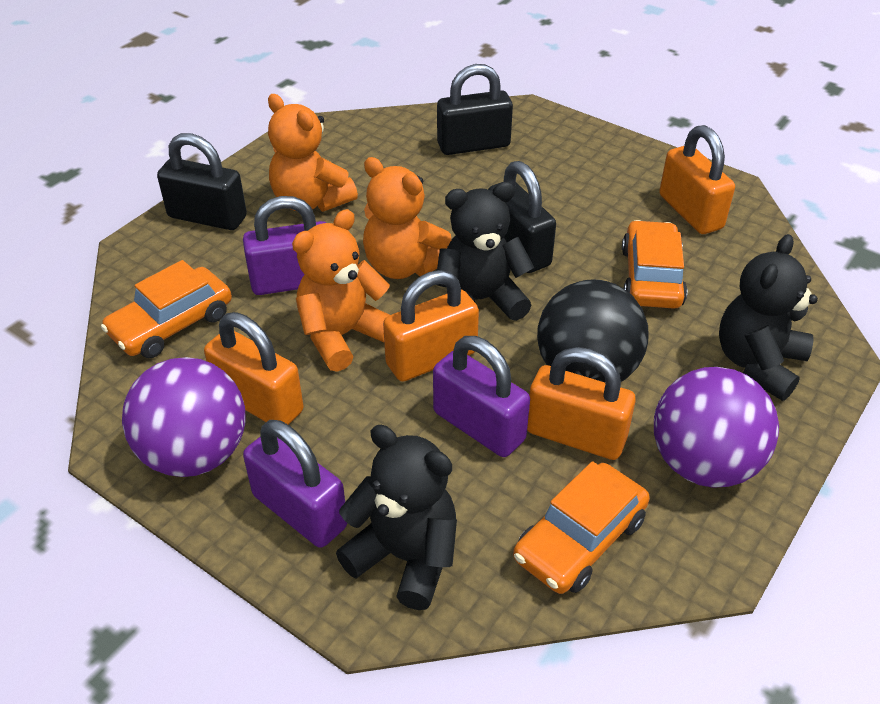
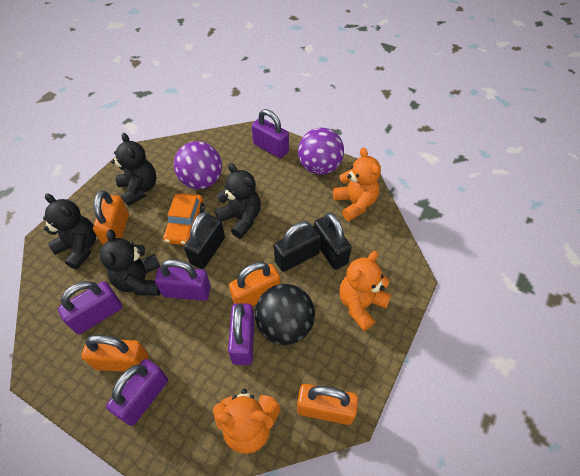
black teddy bear: [336,425,457,610] [437,182,534,321] [719,234,818,401] = 3 -> [43,194,96,270] [99,229,161,296] [111,133,156,206] [215,163,261,238] = 4
orange car: [101,260,232,358] [513,461,650,594] [622,220,687,309] = 3 -> [163,193,205,245] = 1
purple padlock: [243,196,326,295] [243,420,347,548] [433,336,530,457] = 3 -> [58,281,122,334] [106,359,168,426] [155,259,211,301] [228,303,255,365] [252,109,289,158] = 5

